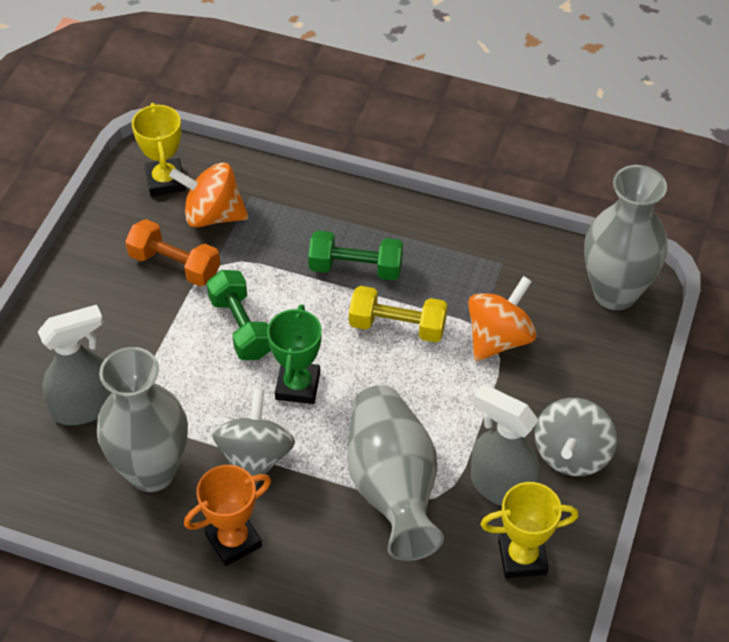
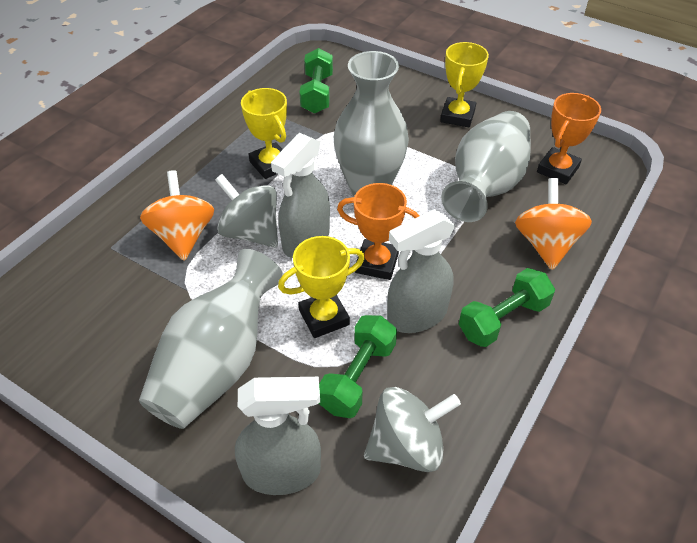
green dumbbell: [207,270,271,360] [308,230,403,280] = 2 -> [299,48,333,113] [318,315,397,418] [459,268,555,347] = 3
green trophy: [267,305,322,404] = 1 -> none = 0
grey spray bottle: [38,305,112,425] [471,384,540,506] = 2 -> [235,377,321,495] [271,133,330,258] [387,209,455,333] = 3
orange dumbbell: [125,219,220,286] = 1 -> none = 0
orange trophy: [184,465,271,566] = 1 -> [337,183,419,280] [537,93,601,184] = 2
yellow dumbbell: [349,286,448,342] = 1 -> none = 0
yellow trophy: [132,103,186,197] [481,482,579,579] = 2 -> [241,88,287,179] [278,236,365,338] [440,42,489,127] = 3

